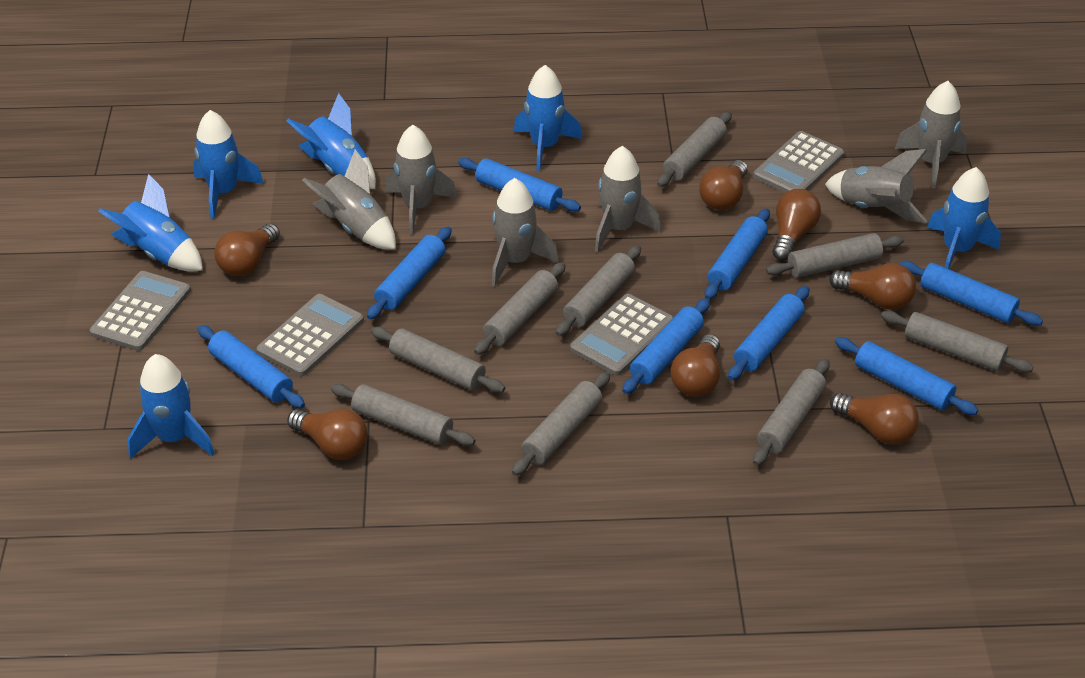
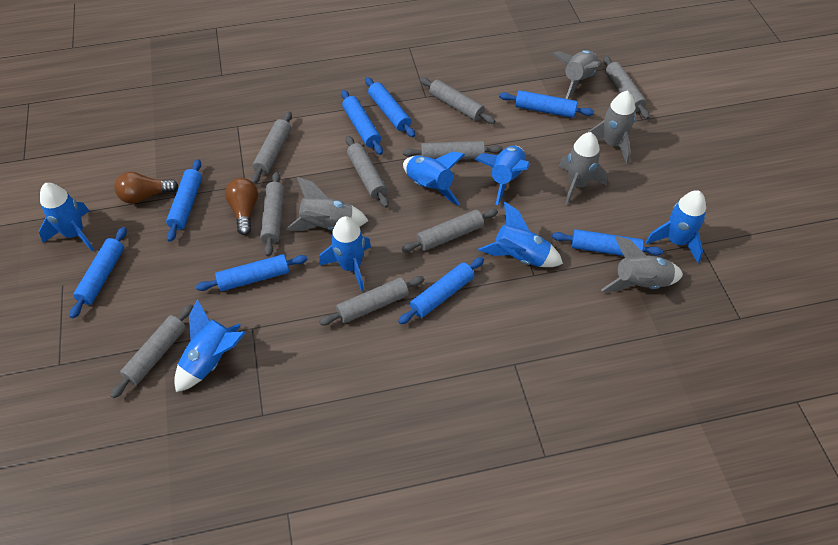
blue rocket: [99,174,203,272] [128,354,215,459] [193,110,264,219] [287,93,376,189] [514,65,582,171] [927,167,1001,269] = 6 -> [39,183,94,251] [174,299,246,392] [319,216,371,291] [403,151,465,206] [475,146,530,205] [478,202,563,267] [646,190,706,263] = 7
brown light bulb: [215,223,280,276] [287,409,368,460] [671,334,720,397] [699,160,748,210] [772,189,821,261] [829,263,916,310] [830,393,919,445] = 7 -> [114,172,178,204] [225,178,258,235] = 2
grey calculator: [90,271,191,351] [256,294,364,376] [570,294,674,376] [753,131,844,193] = 4 -> none = 0
grey rocket: [302,150,396,250] [386,125,457,234] [492,178,559,287] [595,146,661,253] [825,149,928,223] [895,81,967,188] = 6 -> [286,177,368,231] [551,50,601,99] [559,132,608,205] [588,90,636,164] [601,236,683,292] = 5

